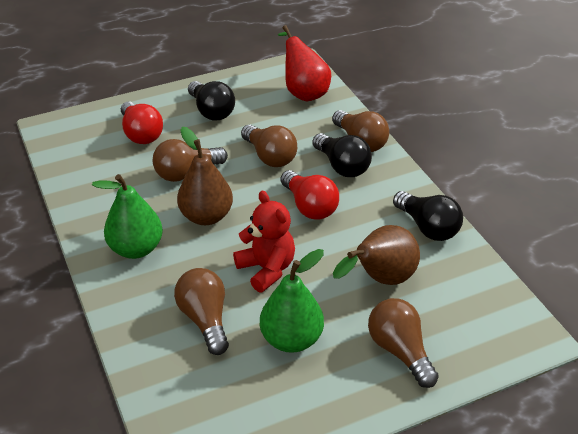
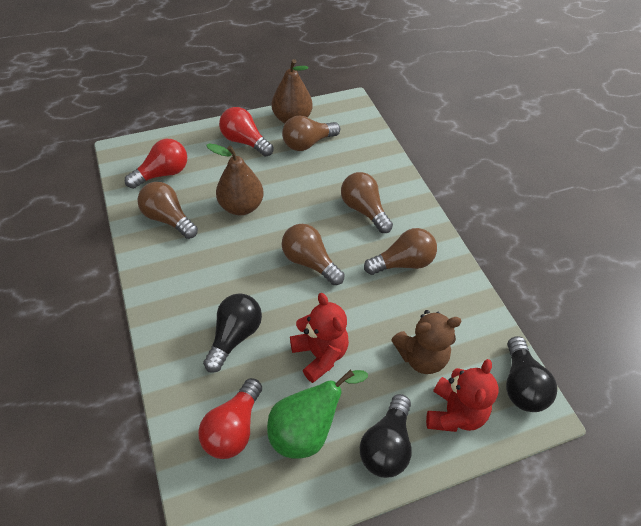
brown teddy bear: none = 0 -> [391,310,462,374] = 1
green pear: [92,174,163,259] [260,249,324,353] = 2 -> [267,370,368,459] = 1
red light bulb: [121,101,163,144] [280,170,339,220] = 2 -> [125,139,187,189] [198,378,262,459] [219,107,273,157] = 3
red pear: [278,25,331,101] = 1 -> none = 0
red teddy bear: [233,191,295,292] = 1 -> [290,293,349,383] [426,359,499,432] = 2

